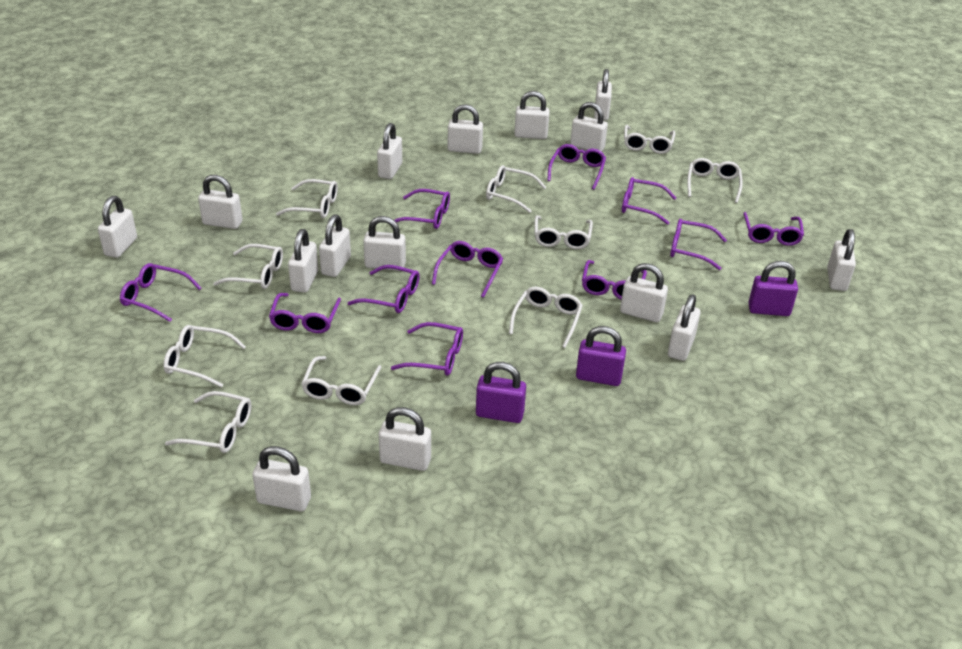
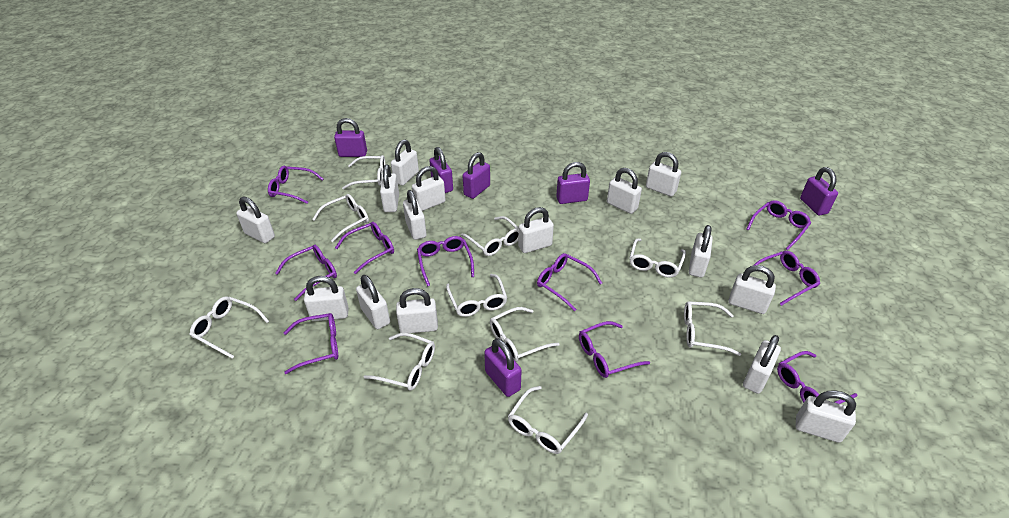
purple glasses: [120,263,201,322] [269,293,341,333] [348,265,420,313] [391,322,463,375] [395,189,450,229] [432,241,503,298] [547,144,606,190] [582,260,647,300] [622,177,676,225] [670,219,727,270] [743,212,804,246] = 11 -> [268,166,323,204] [275,245,337,301] [284,313,338,374] [335,222,394,274] [417,236,474,287] [537,253,602,311] [579,321,650,378] [746,200,811,250] [753,251,820,306] [777,351,858,404] = 10
purple padlock: [476,362,526,423] [576,326,626,386] [748,261,798,316] = 3 -> [334,118,367,157] [429,147,453,193] [463,152,490,199] [484,338,522,397] [556,162,590,204] [800,167,838,215] = 6

